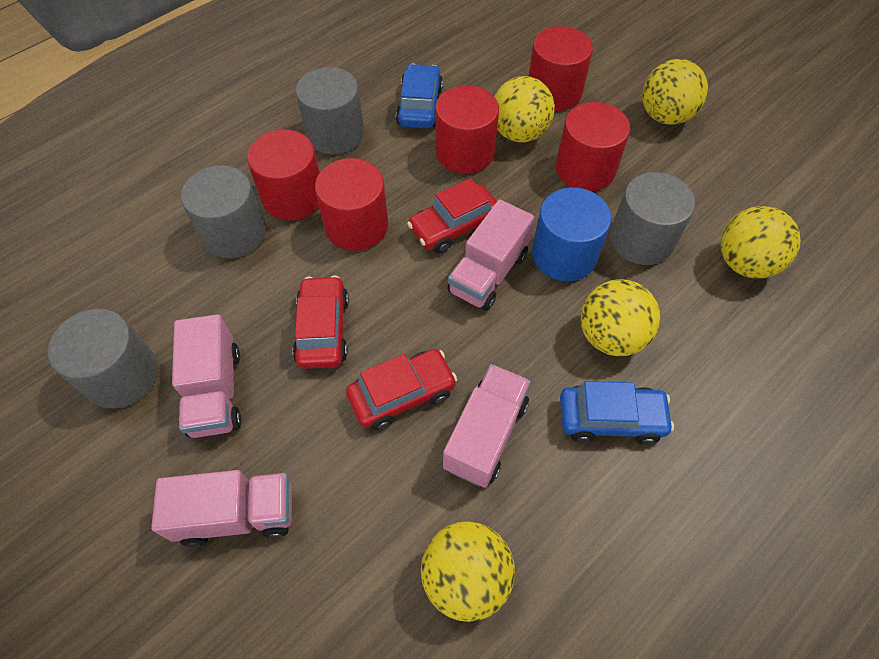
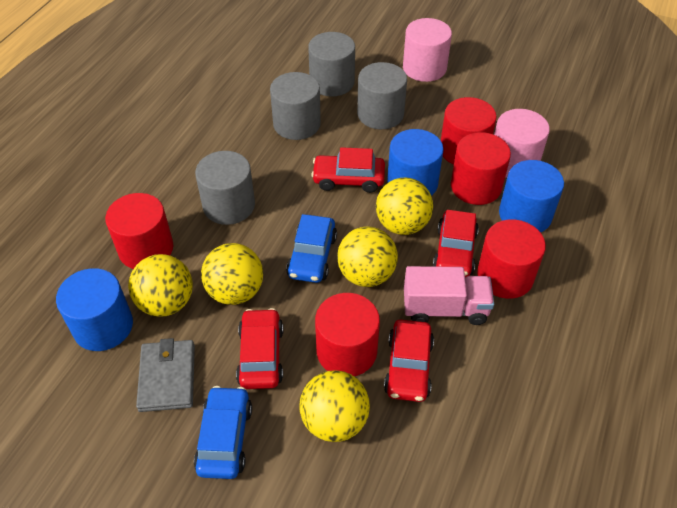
blue cylinder: [532,187,611,281] = 1 -> [56,268,133,351] [387,129,444,196] [499,160,564,233] = 3
grey wallet: none = 0 -> [136,338,195,412] = 1
pink cylinder: none = 0 -> [403,18,452,82] [494,109,550,178] = 2
pink truck: [151,470,292,547] [172,314,241,438] [443,364,531,488] [447,199,534,311] = 4 -> [404,266,494,325] = 1
red car: [293,275,349,369] [346,349,457,431] [407,178,497,254] = 3 -> [236,308,283,389] [311,147,385,193] [384,320,434,402] [433,210,479,277] = 4

